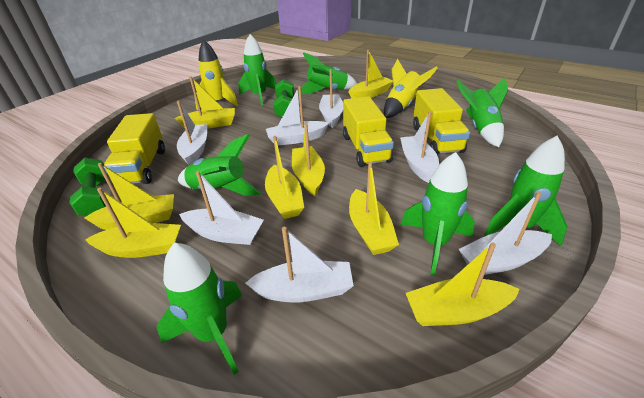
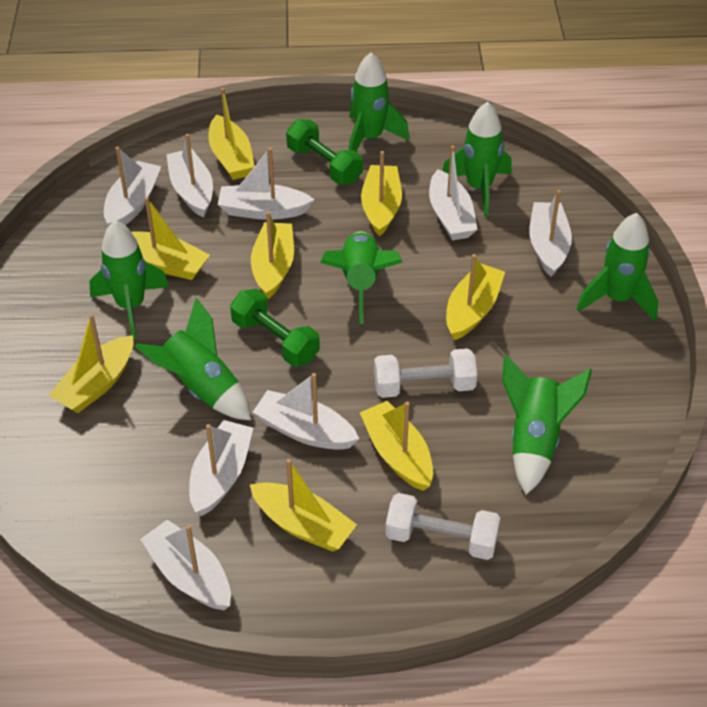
white boat: [177,101,207,165] [179,171,264,245] [245,227,354,302] [266,86,329,145] [319,69,343,128] [400,111,439,183] [459,192,552,275] = 7 -> [104,147,162,225] [140,520,231,610] [166,134,213,218] [189,420,253,516] [218,148,315,220] [253,373,359,450] [429,145,477,240] [529,190,572,277] = 8
white dumbbell: none = 0 -> [374,348,477,398] [385,493,501,560] = 2
yellow rocket: [195,40,238,110] [384,59,438,118] = 2 -> none = 0
yellow truck: [103,113,165,186] [343,96,394,167] [413,88,470,155] = 3 -> none = 0

